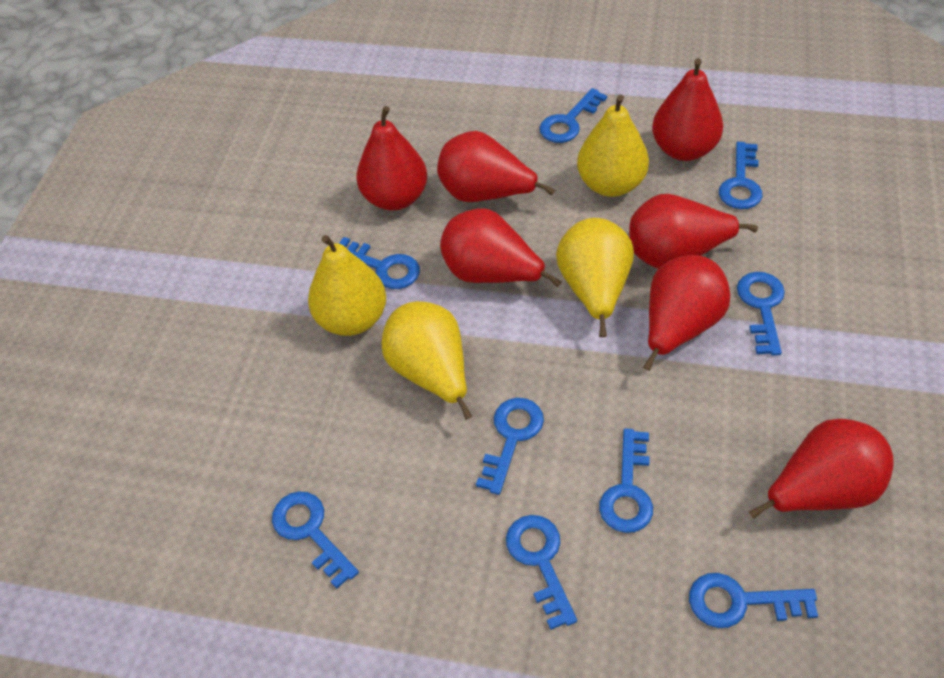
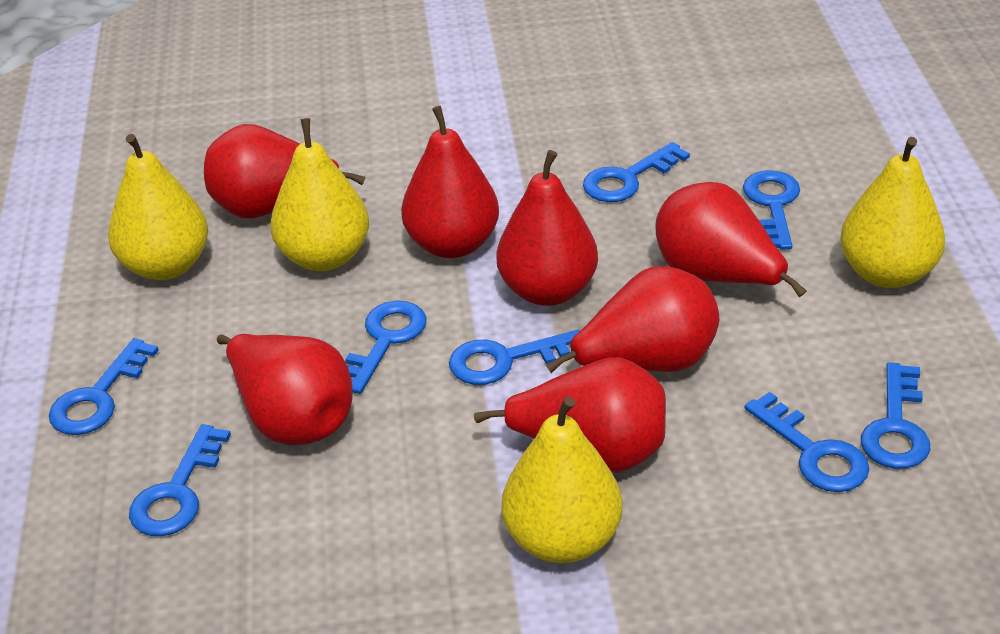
blue key: [272,491,359,589] [339,237,420,289] [476,398,544,495] [506,515,577,630] [540,88,607,143] [599,428,653,533] [689,573,818,628] [719,142,762,209] [737,272,785,356] = 9 -> [49,338,159,435] [129,424,231,536] [345,301,426,394] [449,330,580,385] [583,142,690,202] [743,170,800,250] [745,392,870,492] [861,362,930,469] = 8

